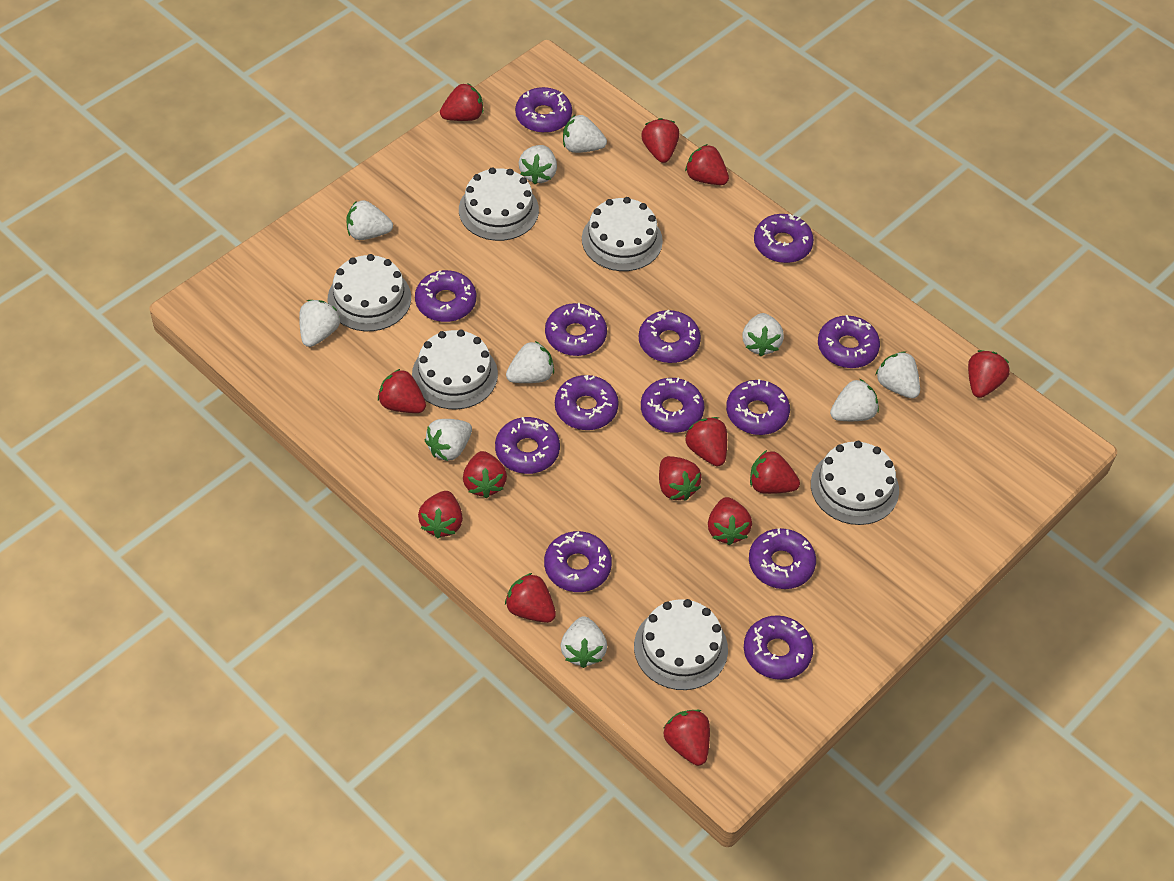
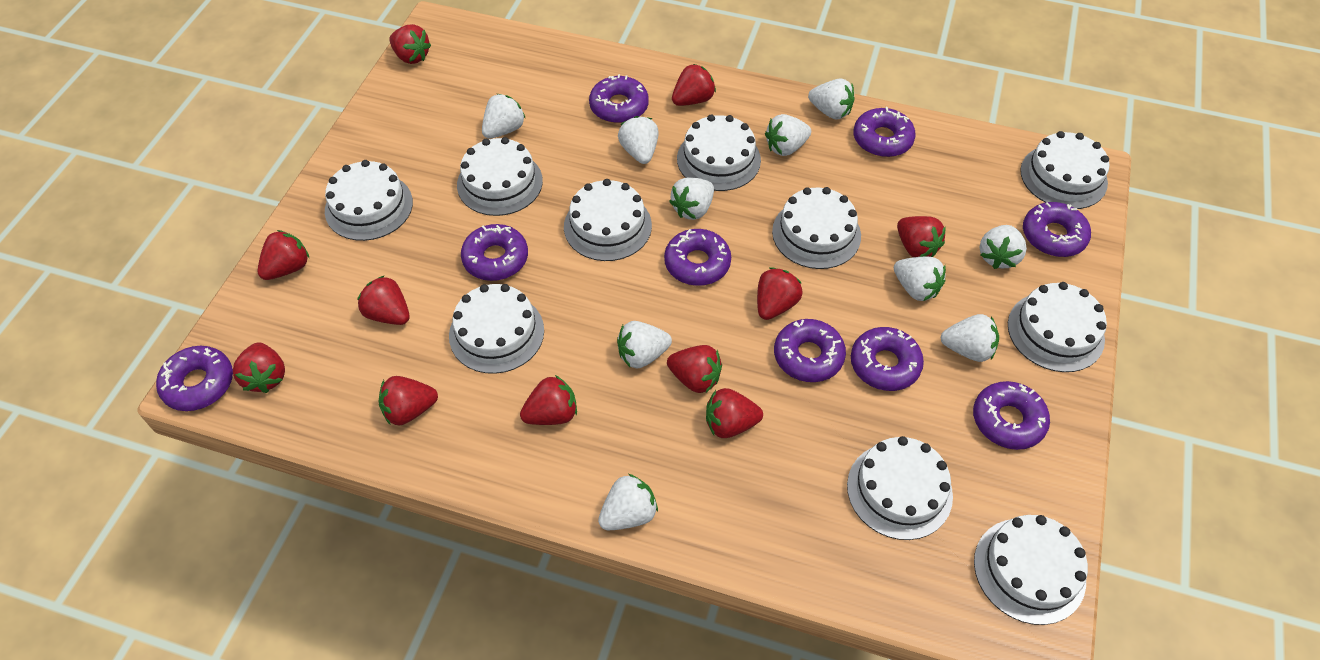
purple donut: [415,270,476,322] [495,417,560,474] [515,87,572,133] [544,531,612,592] [545,303,607,356] [555,375,619,430] [639,310,701,363] [641,378,704,433] [726,379,790,435] [744,615,813,680] [749,528,816,589] [754,214,814,263] [818,315,880,368] = 13 -> [156,346,233,411] [461,224,528,281] [589,74,649,123] [664,229,731,286] [774,319,846,382] [851,327,924,391] [853,107,916,157] [973,381,1050,450] [1023,202,1091,257] = 9
red strawberry: [378,369,426,413] [418,491,463,538] [440,83,484,121] [463,451,507,498] [505,573,556,623] [641,118,679,163] [659,456,702,501] [663,710,710,766] [685,144,729,185] [685,417,727,466] [708,497,752,545] [750,450,800,494] [968,350,1010,398] = 13 -> [233,342,285,393] [257,230,309,280] [358,275,410,325] [379,376,438,425] [389,24,431,64] [520,375,577,425] [667,345,722,393] [672,64,716,106] [706,388,763,438] [757,267,803,320] [897,216,946,257] = 11
white cake: [328,254,411,331] [412,329,498,409] [459,167,539,241] [582,197,663,271] [634,599,728,690] [811,441,899,525] = 6 -> [325,160,413,241] [449,284,544,374] [457,137,543,216] [564,179,652,261] [677,115,761,191] [772,187,861,269] [847,436,953,540] [974,515,1088,625] [1008,282,1107,372] [1020,131,1109,209] = 10

